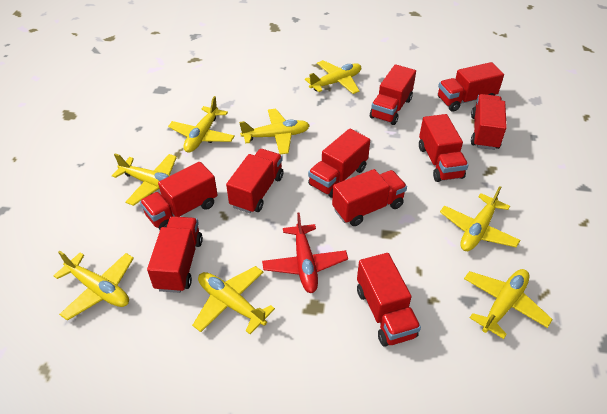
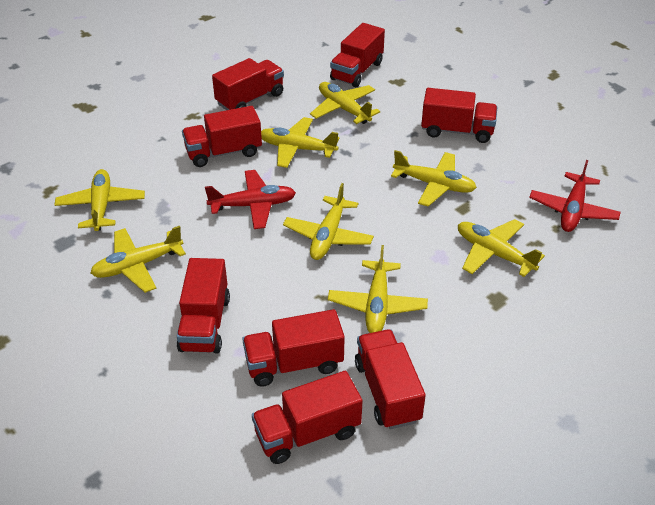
red plane: [262,212,348,293] = 1 -> [205,170,296,229] [529,160,621,232] = 2
red truck: [140,162,218,230] [147,216,203,293] [226,149,284,213] [308,129,370,198] [332,169,407,226] [357,253,421,347] [370,64,416,125] [419,114,468,182] [438,62,504,112] [471,94,507,150] = 10 -> [177,258,230,354] [182,106,262,167] [212,58,284,110] [242,309,345,387] [252,371,363,464] [330,23,385,87] [355,329,426,429] [421,88,497,143] = 8

